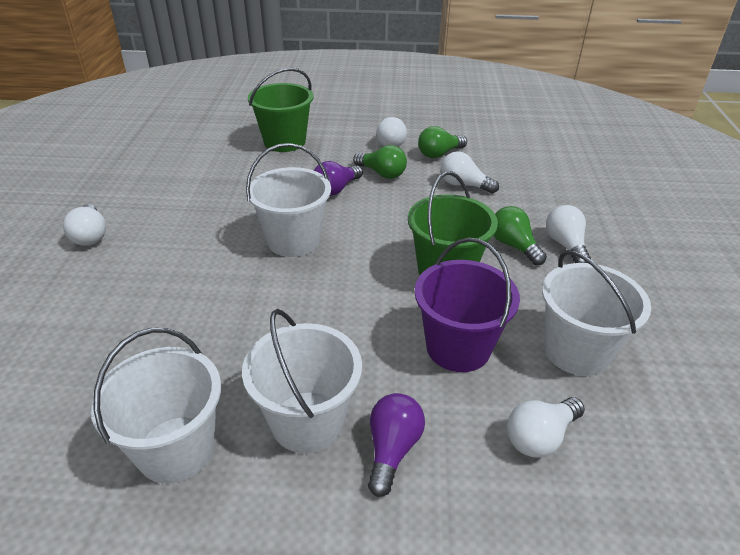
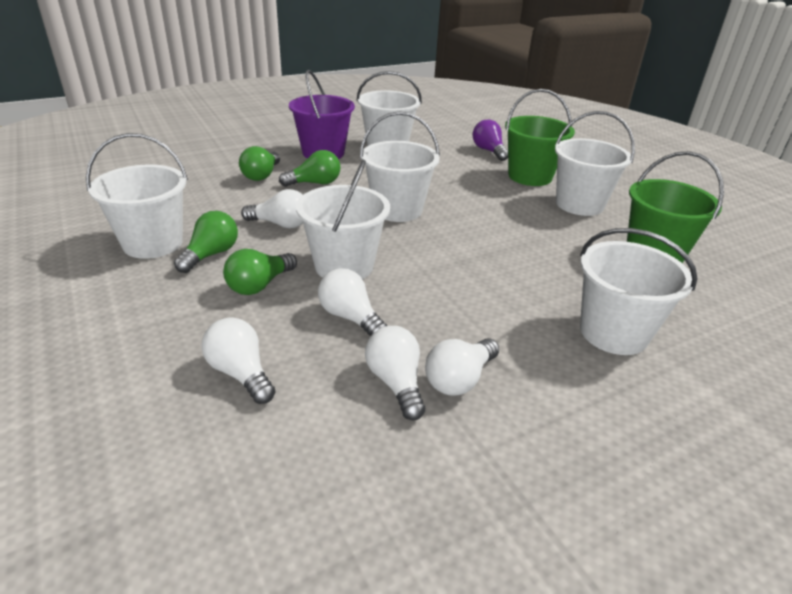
green light bulb: [353,145,407,179] [418,126,467,158] [494,206,547,265] = 3 -> [174,211,238,273] [223,249,297,295] [239,146,280,181] [279,150,341,187] = 4
purple light bulb: [314,161,363,196] [368,393,425,497] = 2 -> [473,120,508,161] = 1
white bucket: [90,328,221,483] [242,309,362,453] [246,143,331,257] [542,250,651,376] = 4 -> [86,133,188,259] [296,159,390,279] [356,71,422,146] [360,111,440,222] [555,111,635,216] [580,228,698,355] = 6

